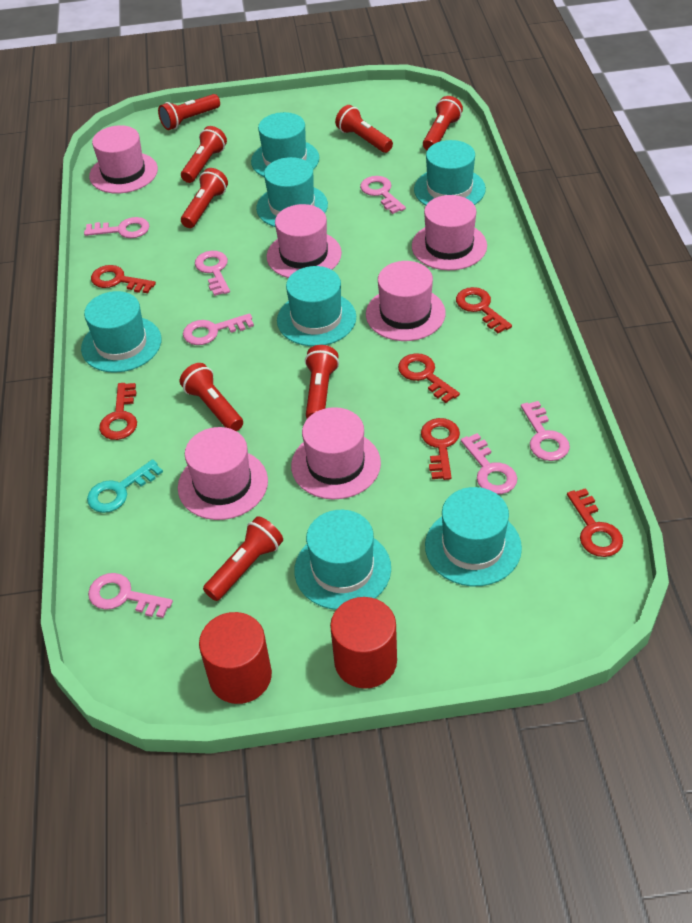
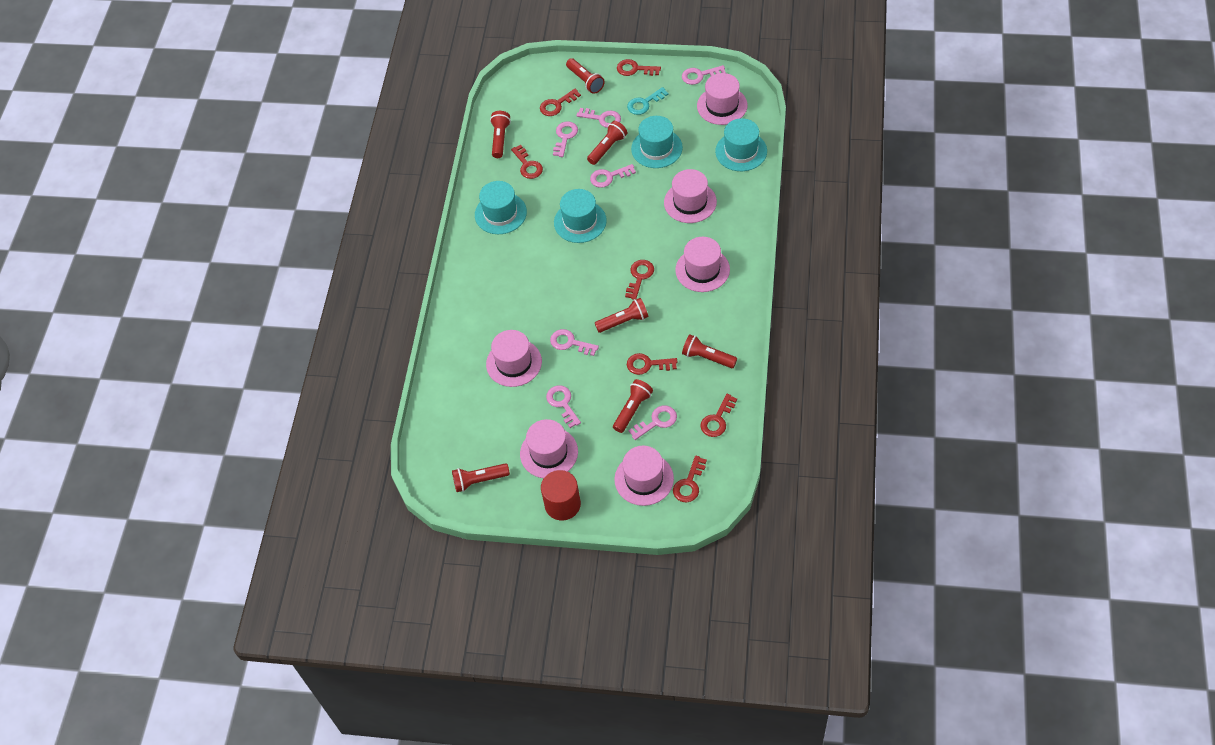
red cylinder: [199,612,272,704] [330,597,397,689] = 2 -> [541,470,581,520] = 1
red flashlight: [158,94,220,130] [180,363,243,431] [181,126,227,183] [181,168,228,228] [203,516,283,601] [305,345,339,419] [335,105,393,153] [423,96,463,150] = 8 -> [452,463,510,492] [490,111,511,158] [566,58,605,94] [587,121,628,165] [595,298,649,333] [613,379,653,433] [682,334,737,368] = 7
red key: [91,265,156,293] [99,383,137,440] [398,353,460,403] [421,418,460,480] [456,287,512,333] [567,488,623,557] = 6 -> [511,145,543,179] [540,89,581,116] [617,59,661,76] [625,260,654,300] [627,353,677,375] [673,456,707,502] [700,394,737,437] = 7
turquoise hat: [81,291,161,373] [251,112,319,177] [256,157,328,227] [277,266,356,346] [294,510,391,610] [414,140,486,206] [425,487,522,586] = 7 -> [475,181,527,234] [554,189,607,243] [631,116,683,168] [715,118,767,171] = 4

